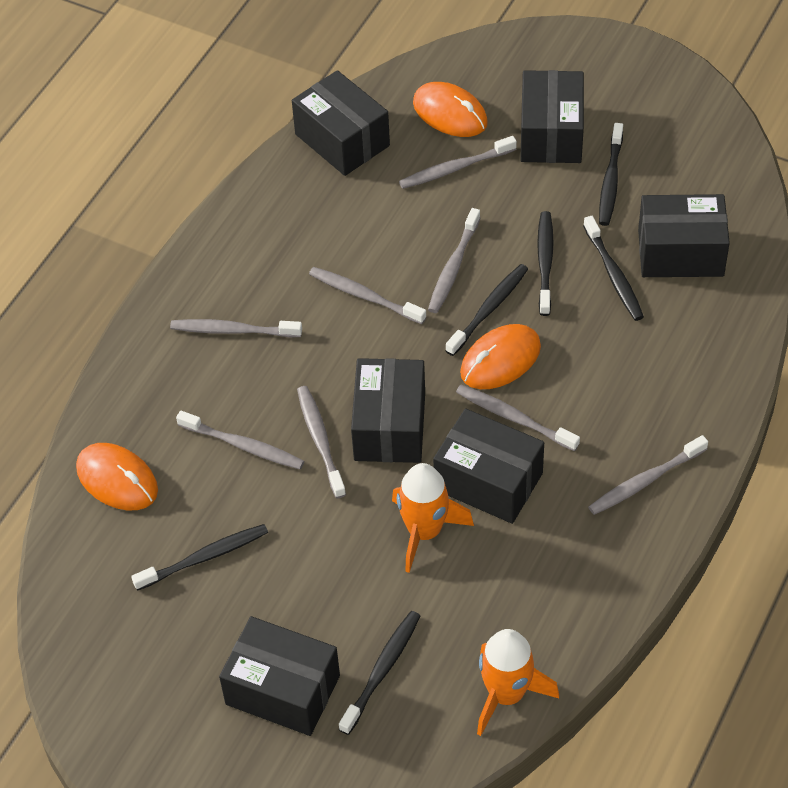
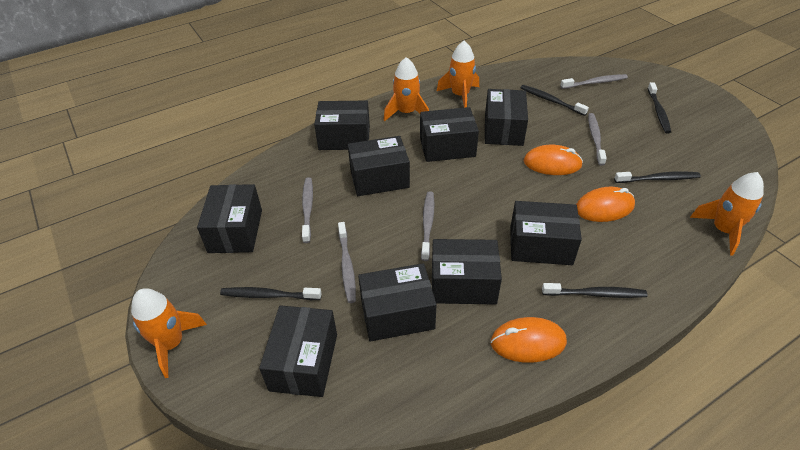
black box: [219,616,340,736] [292,70,390,176] [351,358,425,463] [433,409,544,524] [520,70,584,163] [638,194,730,277] = 6 -> [197,184,262,253] [259,305,337,397] [314,101,370,150] [348,136,410,196] [358,263,437,342] [420,107,479,162] [432,239,502,305] [485,89,528,146] [510,201,582,265] = 9
black toothbrush: [131,524,268,591] [339,611,420,735] [445,264,528,356] [537,211,554,316] [583,216,644,321] [599,123,623,226] = 6 -> [220,287,322,300] [521,85,589,116] [542,283,648,298] [614,171,701,183] [647,82,671,134] = 5
grey toothbrush: [170,319,302,337] [176,411,304,469] [297,386,346,498] [309,267,426,324] [399,136,517,189] [428,208,480,313] [456,385,580,451] [588,435,708,515] = 8 -> [302,177,313,243] [338,222,356,303] [421,191,434,261] [560,74,628,89] [588,113,607,166] = 5
orange rocket: [392,463,474,573] [477,629,559,736] = 2 -> [131,288,207,378] [384,57,429,121] [437,41,479,108] [690,172,764,256] = 4

